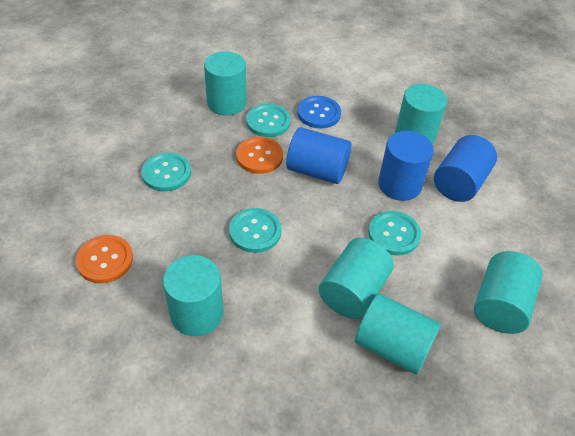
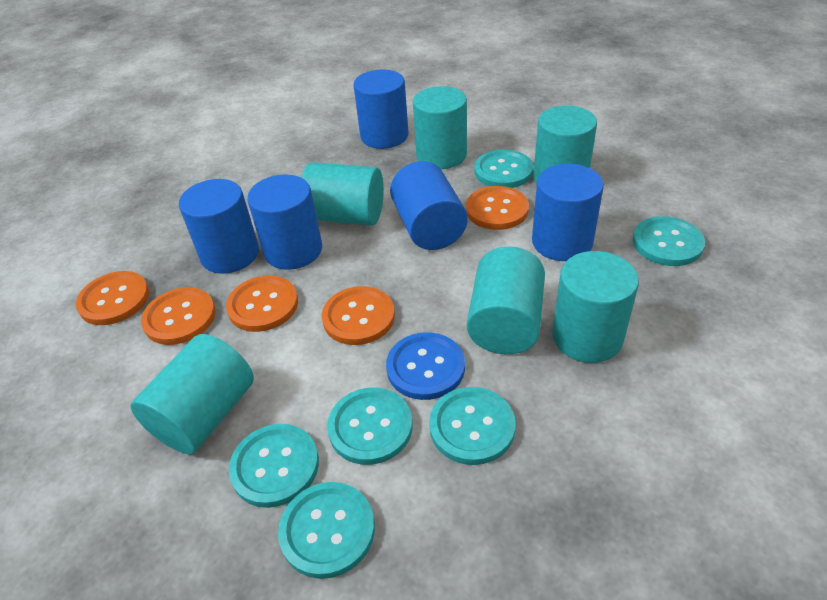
blue cylinder: [286,127,351,184] [378,131,434,201] [434,135,497,202] = 3 -> [179,179,259,274] [247,175,322,270] [353,69,408,149] [390,161,468,250] [532,164,604,261] = 5
orange button: [75,235,133,283] [236,137,283,174] = 2 -> [76,271,149,325] [141,287,216,345] [226,276,298,332] [322,286,395,345] [466,186,529,230] = 5
turquoise button: [141,152,191,191] [229,208,282,253] [246,104,291,137] [368,211,421,256] = 4 -> [229,424,319,508] [278,482,375,579] [327,387,413,465] [429,387,516,465] [474,150,533,188] [633,216,705,266] = 6

